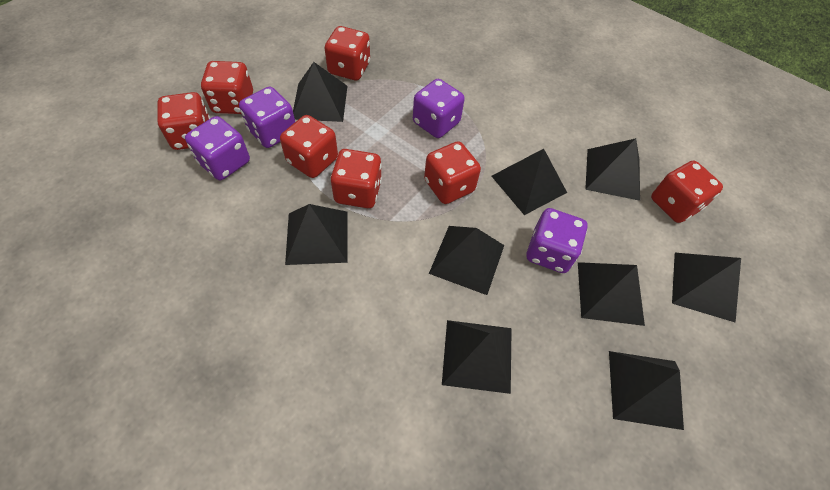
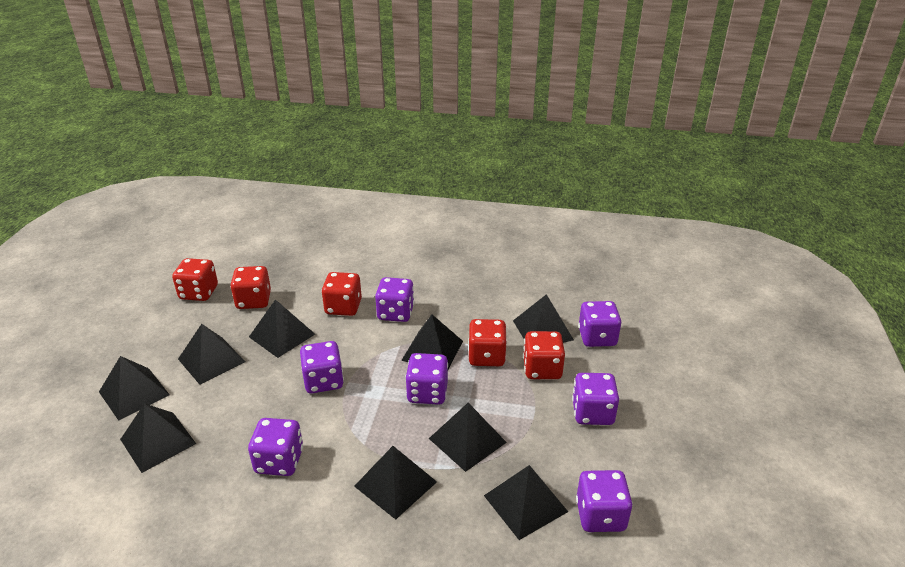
purple dice: [185,116,250,180] [239,87,295,148] [413,79,465,138] [527,208,588,273] = 4 -> [248,418,303,476] [300,341,344,393] [375,277,414,322] [405,353,448,405] [572,373,619,425] [576,470,633,532] [578,301,622,347] = 7
red dice: [158,92,210,150] [201,61,253,114] [280,115,338,178] [325,26,370,80] [330,149,382,208] [424,141,481,204] [651,161,723,223] = 7 -> [172,258,218,301] [230,266,271,309] [322,272,362,316] [468,319,507,366] [523,331,565,379] = 5

